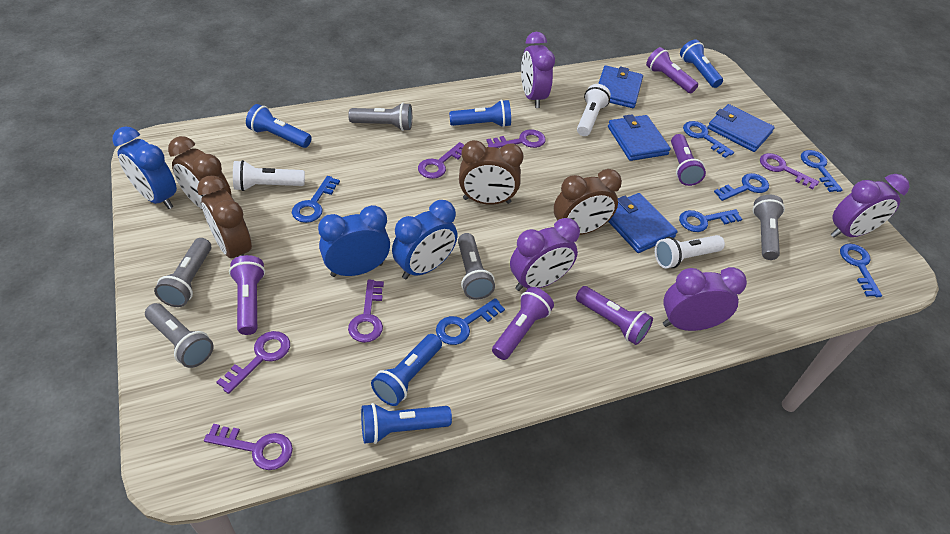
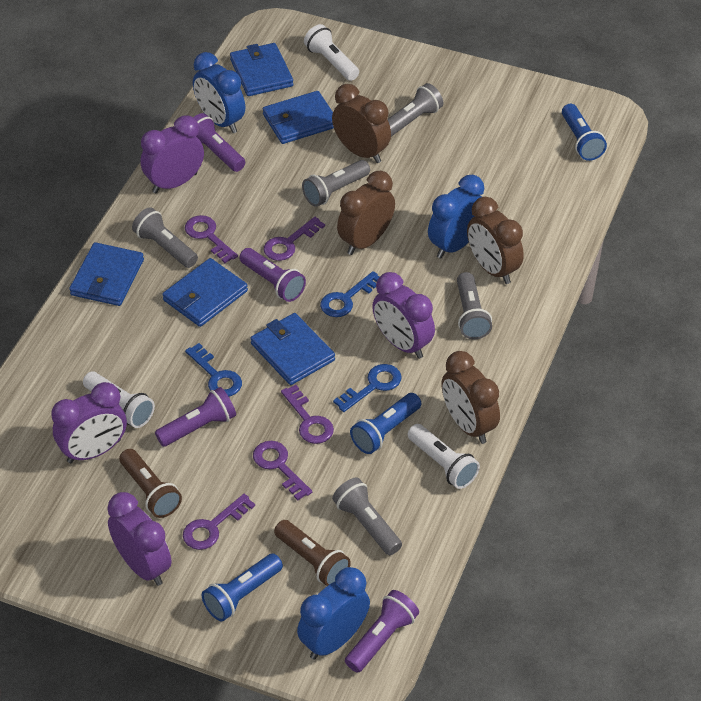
blue flashlight: [246,104,312,148] [361,403,452,444] [371,334,442,406] [449,100,511,127] [680,39,723,88] = 5 -> [202,554,283,621] [350,393,421,454] [562,104,607,161] = 3
blue key: [292,176,340,223] [436,298,505,345] [679,209,742,232] [683,121,734,158] [714,173,769,201] [801,150,843,192] [840,244,882,297] = 7 -> [185,343,242,397] [320,271,379,317] [333,364,402,412] = 3
blue wallet: [598,65,643,108] [608,114,671,161] [608,193,677,253] [707,104,775,152] = 4 -> [69,242,144,306] [162,258,248,327] [230,43,293,96] [250,313,335,385] [263,91,334,144] = 5
brown flashlight: none = 0 -> [119,449,182,518] [274,520,351,586] = 2
purple flashlight: [229,255,265,335] [492,287,554,360] [576,286,653,345] [646,47,698,93] [671,134,706,186] = 5 -> [155,387,236,447] [193,113,245,172] [239,248,306,302] [345,590,419,673] = 4
purple key: [204,424,293,470] [217,331,290,394] [348,280,384,343] [418,142,464,179] [486,129,546,148] [760,153,819,190] = 6 -> [183,494,255,550] [185,215,238,263] [253,441,312,501] [264,217,325,261] [281,385,334,444] = 5

